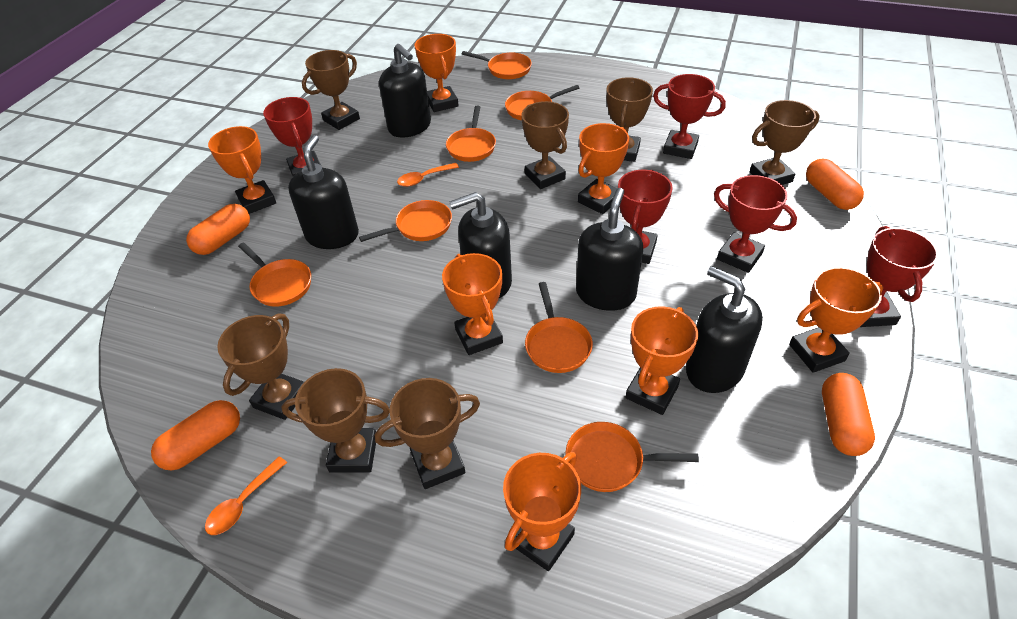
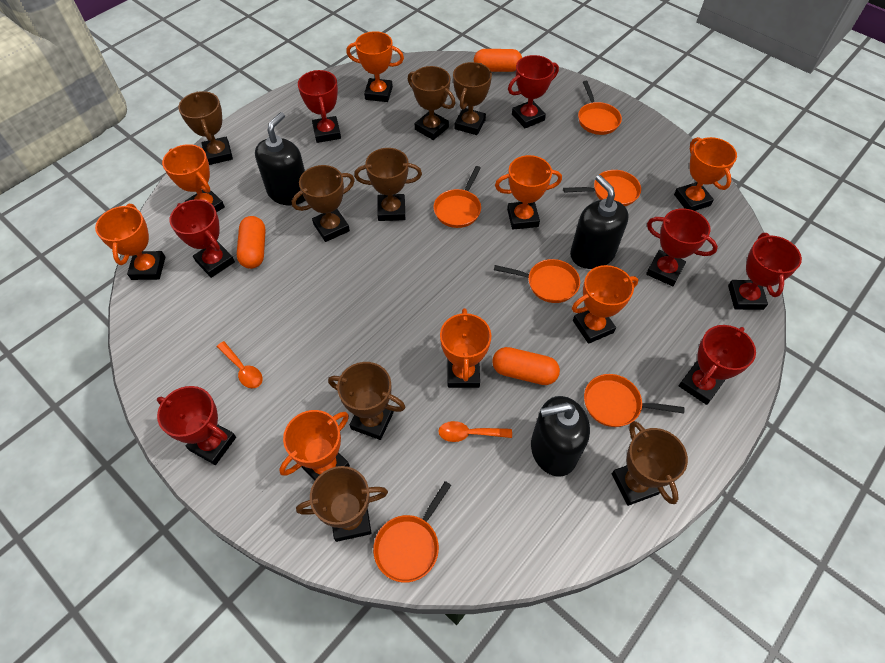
black soap dispenser: [288,135,359,249] [379,44,431,138] [449,192,512,298] [576,188,643,311] [686,266,763,393] = 5 -> [255,112,306,206] [531,396,590,477] [570,175,629,269] = 3
brown trophy: [217,313,304,420] [281,368,390,473] [302,50,360,130] [375,378,480,489] [522,101,569,189] [606,77,653,162] [750,100,820,185] = 7 -> [178,91,233,165] [292,165,355,242] [296,466,388,542] [328,362,406,440] [354,148,422,221] [408,66,455,140] [453,62,492,135] [612,421,688,506] = 8
orange capsule: [151,400,240,471] [186,204,250,255] [806,158,864,210] [822,373,875,456] = 4 -> [237,216,266,269] [474,49,522,72] [492,347,560,385] = 3
orange pan: [238,242,311,307] [359,200,452,242] [446,106,496,162] [462,51,532,79] [505,85,579,120] [525,282,593,373] [565,422,699,492] = 7 -> [373,481,451,583] [433,166,481,228] [494,259,580,303] [563,170,641,206] [578,81,622,135] [584,374,684,427] = 6
orange trophy: [208,126,276,214] [415,34,459,112] [442,253,503,355] [503,452,581,571] [578,123,629,214] [625,306,698,415] [789,267,883,373] = 7 -> [95,204,165,280] [162,144,225,212] [279,410,350,481] [346,31,404,102] [440,308,491,388] [495,155,562,230] [572,265,639,344] [674,137,737,211] = 8
red trophy: [263,97,321,176] [618,170,673,264] [653,74,726,159] [714,175,797,273] [860,226,938,327] = 5 -> [157,386,236,465] [169,199,235,278] [298,70,341,143] [508,55,559,128] [646,208,718,286] [679,325,756,405] [728,233,802,310] = 7

